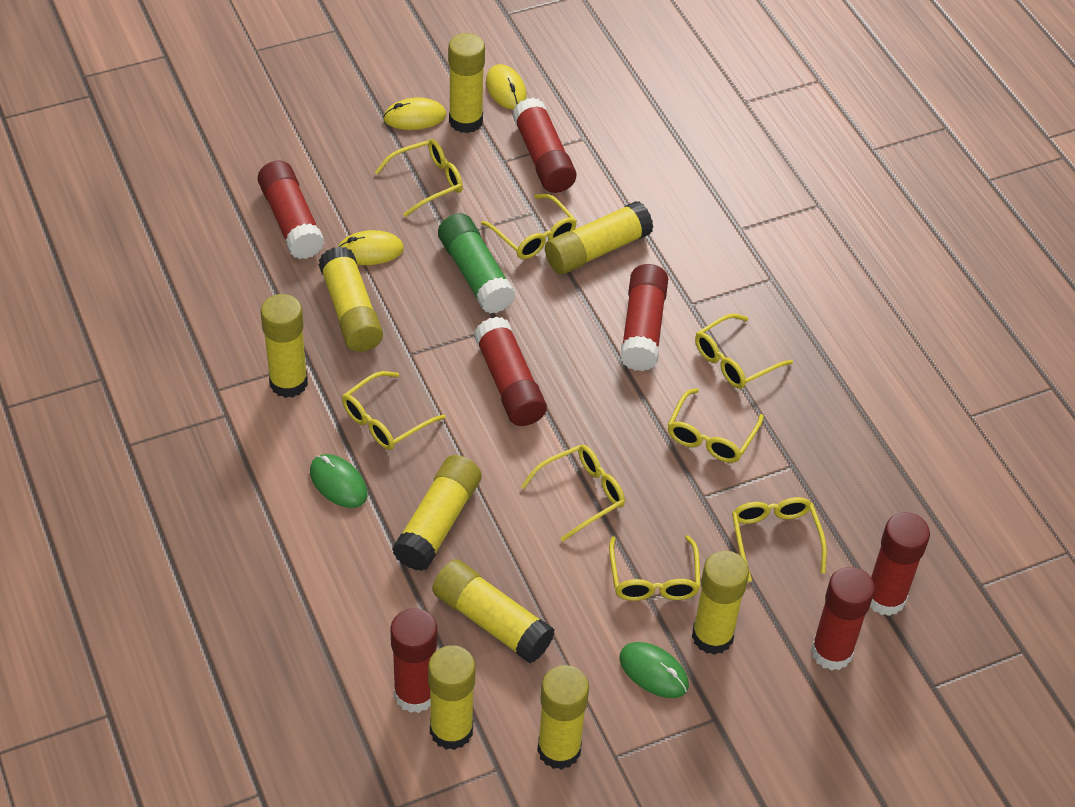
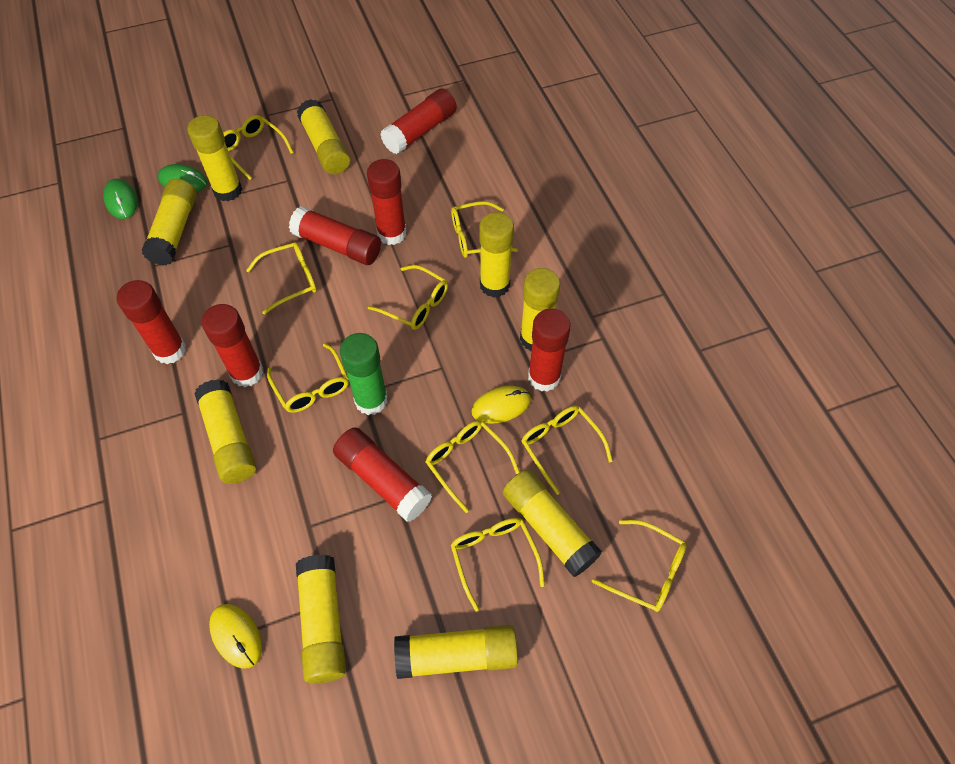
yellow glasses: [342,371,445,450] [375,139,463,217] [481,194,577,259] [521,445,625,542] [609,535,701,601] [668,388,764,463] [695,314,793,389] [732,497,827,582] = 8 -> [223,115,294,180] [246,242,317,315] [267,343,349,413] [368,265,448,330] [426,420,520,513] [451,201,518,258] [451,518,545,612] [521,406,613,495] [592,520,686,612] = 9
yellow mouse: [338,230,404,265] [383,97,446,130] [486,64,527,110] = 3 -> [209,604,262,669] [471,386,531,424] = 2

